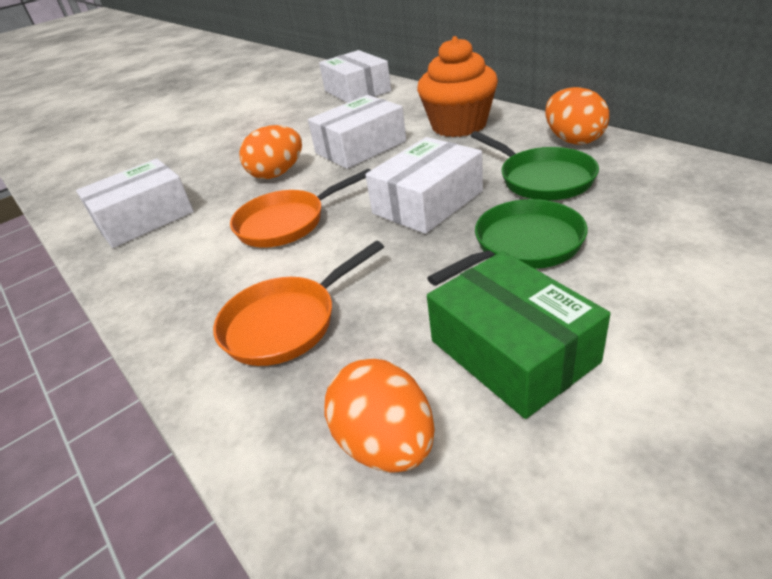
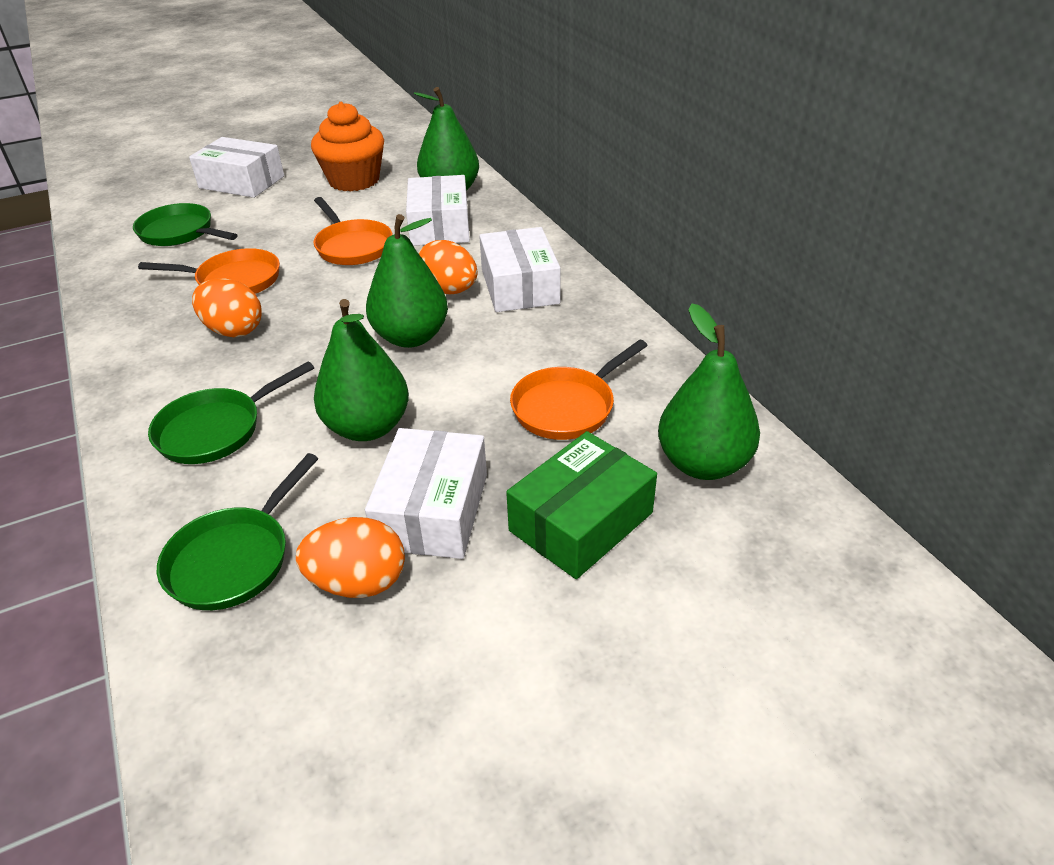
green pan: [427,199,588,286] [470,131,599,201] = 2 -> [133,203,238,246] [148,361,314,464] [157,453,318,610] = 3
green pear: none = 0 -> [314,299,409,441] [366,214,448,348] [414,87,479,191] [658,303,760,480] = 4
orange pan: [213,241,384,366] [230,169,371,248] = 2 -> [138,248,280,294] [314,197,393,265] [510,340,648,440] = 3

